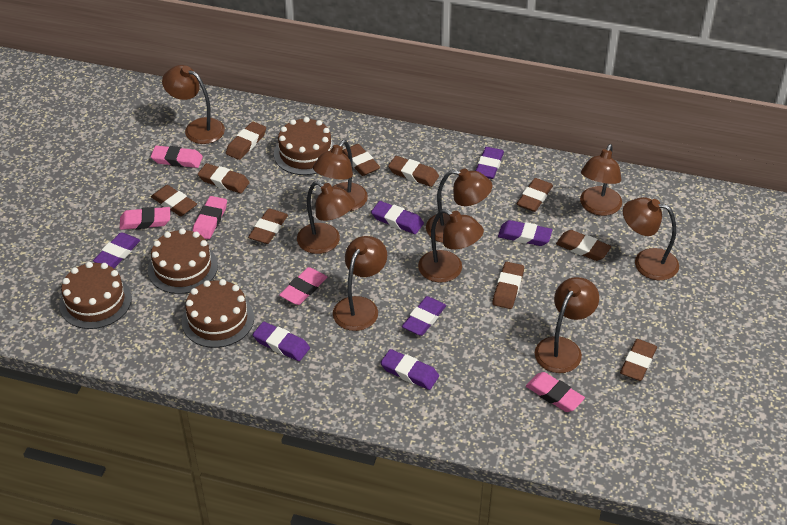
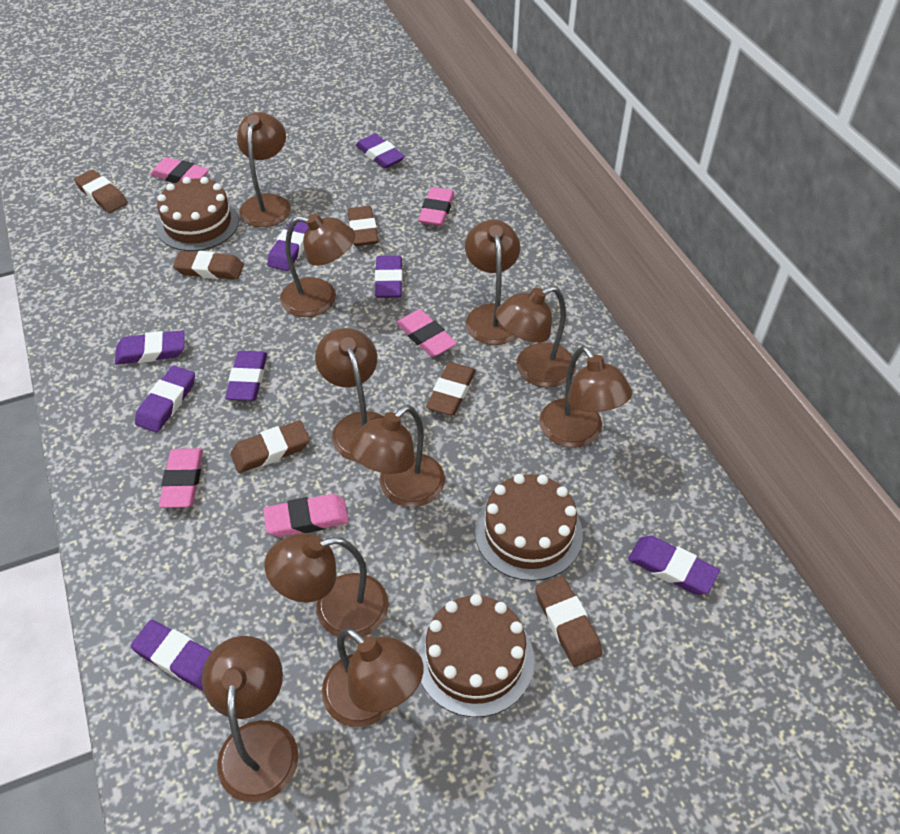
brown cake: [59,262,132,329] [148,228,218,294] [182,279,254,348] [274,117,335,175] = 4 -> [157,177,239,251] [417,594,534,717] [475,474,583,581] = 3
brown eraser: [151,185,197,216] [198,163,250,193] [226,121,266,160] [248,208,288,244] [343,144,380,176] [388,156,439,187] [493,262,524,309] [517,178,553,212] [556,230,611,261] [620,339,657,381] = 10 -> [74,170,128,213] [173,251,244,280] [230,420,310,473] [347,206,378,246] [426,362,476,415] [535,576,602,667] = 6
brown lamp: [162,65,225,144] [297,181,355,254] [313,140,368,211] [333,236,387,331] [418,209,484,283] [426,169,492,243] [535,277,599,373] [580,144,622,216] [623,197,679,280] = 9 -> [202,636,298,802] [237,112,291,227] [264,533,389,639] [280,214,355,317] [315,328,384,462] [322,628,424,727] [349,405,445,507] [465,220,520,345] [495,286,576,388] [540,346,632,448] = 10
purple eraser: [93,232,140,268] [253,322,310,361] [371,201,424,234] [380,349,439,390] [402,296,446,336] [476,147,504,179] [498,220,552,246] = 7 -> [115,330,185,365] [130,620,212,691] [135,366,195,433] [225,351,267,401] [267,219,308,271] [355,133,405,169] [375,256,403,298] [628,536,720,595] = 8

